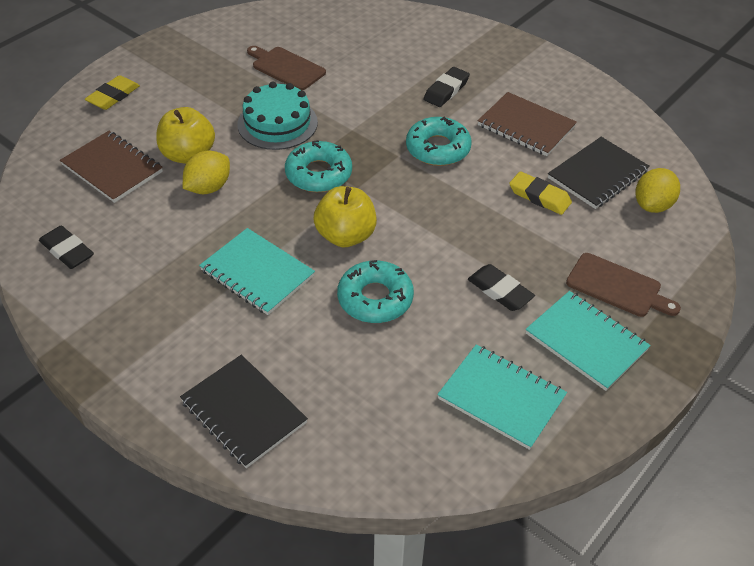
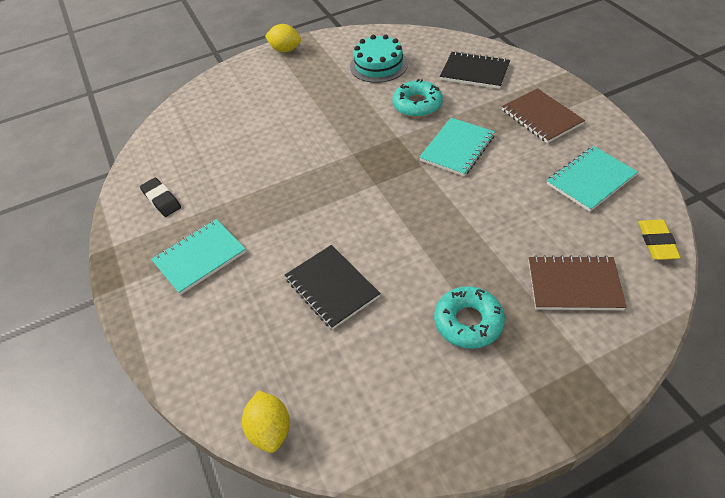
black eraser: [39,225,94,269] [424,67,470,107] [468,264,535,311] = 3 -> [140,178,181,217] = 1
brown cutting board: [247,46,326,90] [566,253,681,317] = 2 -> none = 0
turquoise donut: [285,140,352,192] [337,260,414,323] [406,117,472,166] = 3 -> [392,79,443,117] [434,286,505,349] = 2
yellow apple: [156,107,215,164] [313,186,377,247] = 2 -> none = 0
yellow eraser: [85,75,140,110] [509,171,572,215] = 2 -> [638,219,681,260] = 1

